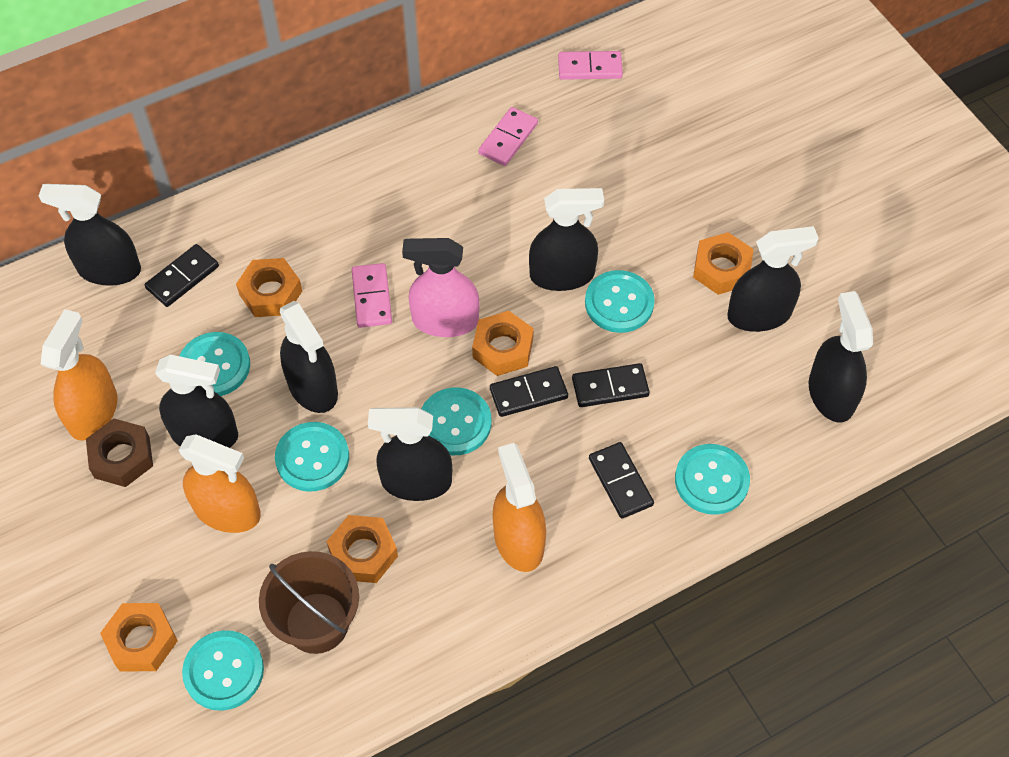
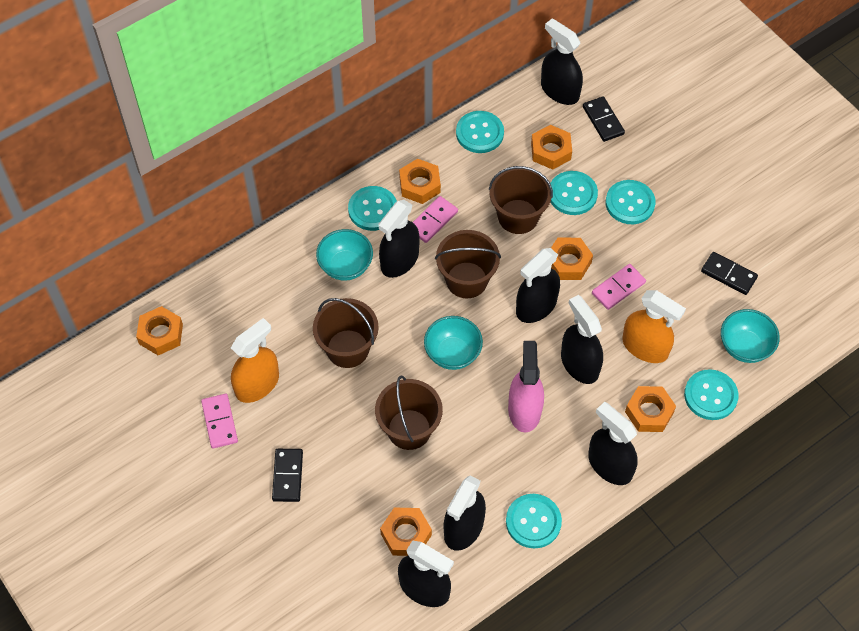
black domino: [145,244,219,307] [490,366,568,417] [572,363,650,407] [589,442,654,519] = 4 -> [272,449,303,502] [583,96,625,142] [701,252,758,295] = 3
brown bucket: [259,551,359,654] = 1 -> [313,298,379,368] [375,376,443,450] [435,230,501,298] [489,166,553,234] = 4
brown nut: [86,418,153,487] = 1 -> none = 0
orange nut: [100,603,178,671] [236,258,302,317] [326,515,398,583] [472,311,534,376] [693,232,754,295] = 5 -> [136,306,183,355] [380,508,432,556] [399,159,441,204] [531,125,572,170] [551,238,593,280] [625,386,676,432] = 6
orange spray bottle: [41,309,117,441] [179,434,261,533] [493,443,546,572] = 3 -> [231,318,279,403] [622,290,686,363] = 2
turquoise bowl: none = 0 -> [316,229,373,281] [424,316,483,370] [721,309,780,363] = 3

